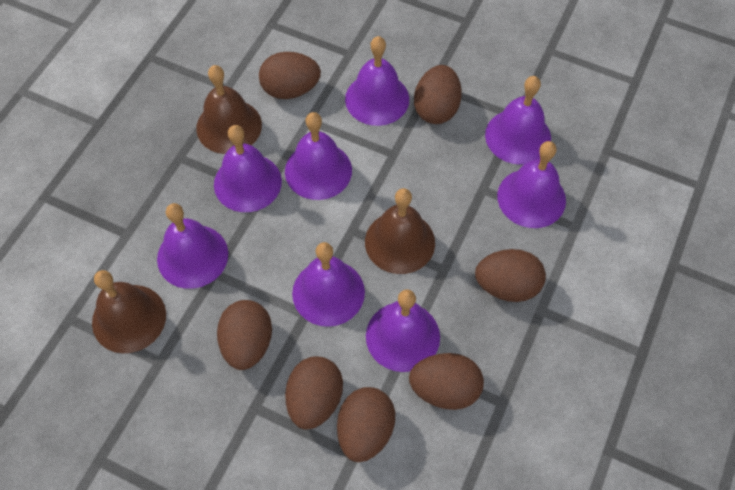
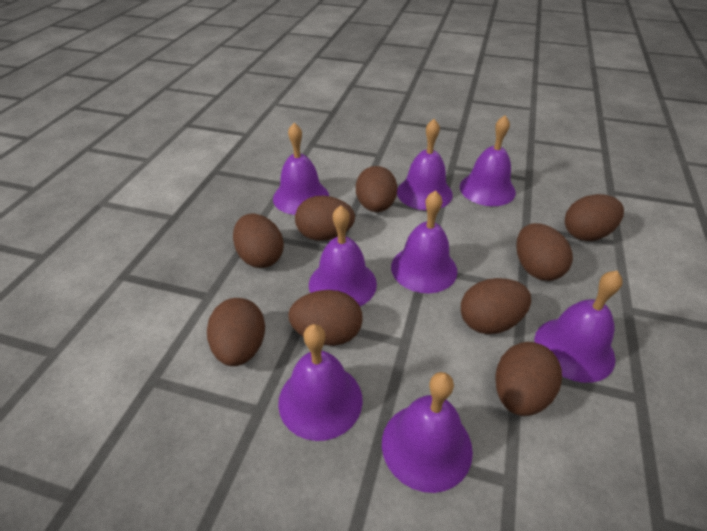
brown bell: [92,270,166,353] [196,65,262,154] [365,188,435,274] = 3 -> none = 0
brown egg: [217,300,272,370] [259,52,321,99] [285,356,343,429] [337,387,395,462] [409,353,484,410] [414,65,462,124] [475,249,546,302] = 7 -> [207,298,265,366] [233,214,284,268] [288,290,363,346] [295,196,355,241] [356,166,397,212] [461,278,531,334] [495,342,562,416] [516,223,573,281] [565,194,624,241] = 9

